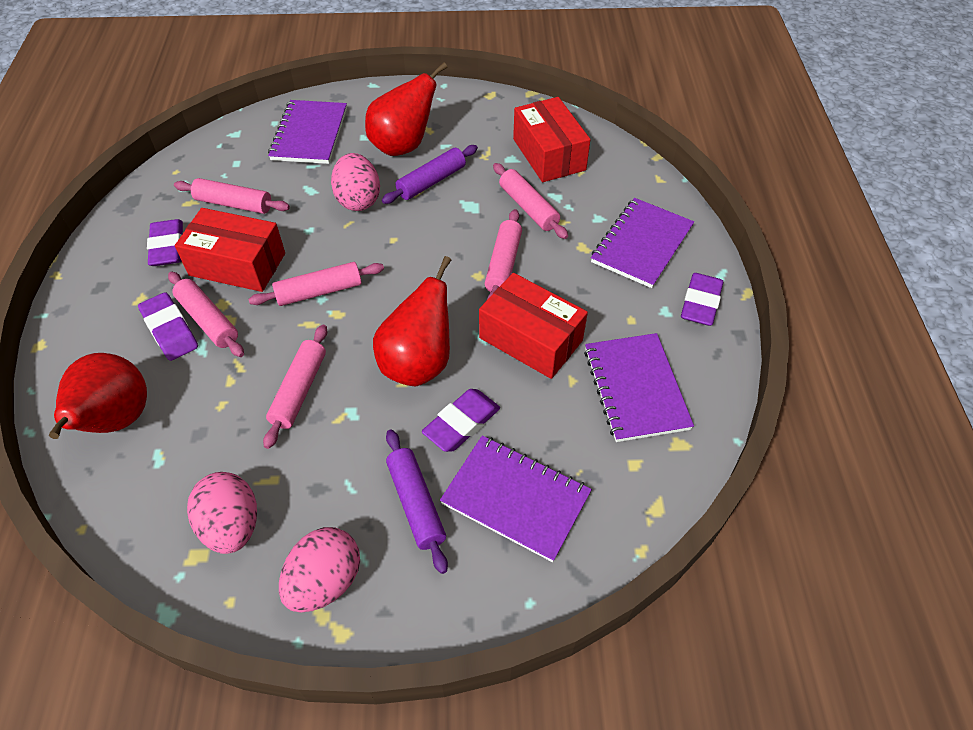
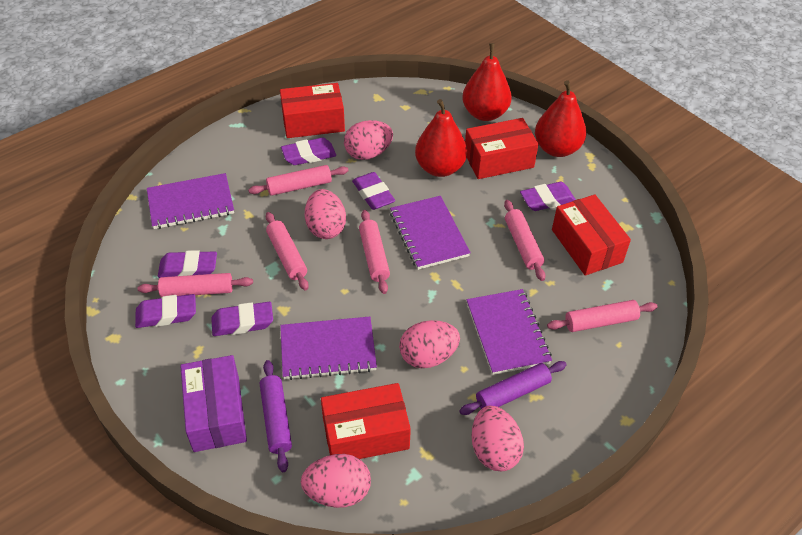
pink egg: [187,472,257,554] [279,527,360,613] [331,153,380,211] = 3 -> [301,454,371,508] [305,189,346,239] [344,120,393,160] [399,320,460,368] [472,406,524,471] = 5
purple box: none = 0 -> [180,355,247,452] = 1
purple eraser: [138,292,198,361] [147,219,183,266] [422,389,500,452] [681,273,723,326] = 4 -> [135,294,196,328] [158,250,217,278] [211,302,273,336] [281,138,336,165] [352,172,395,210] [520,182,576,211] = 6
red box: [175,208,285,292] [479,273,588,379] [513,97,590,182] = 3 -> [280,83,345,138] [321,383,411,459] [465,118,539,179] [552,194,631,276] = 4

